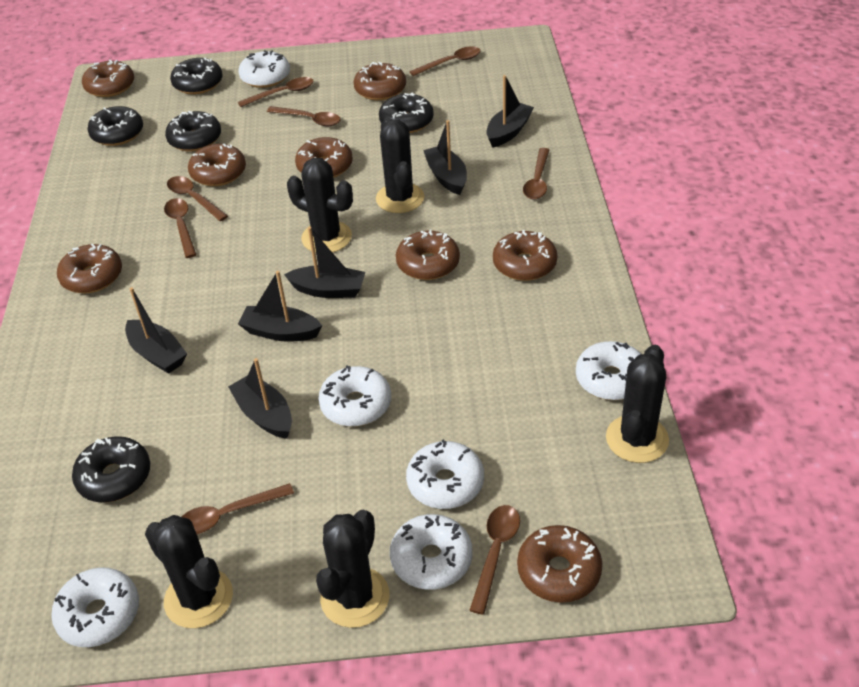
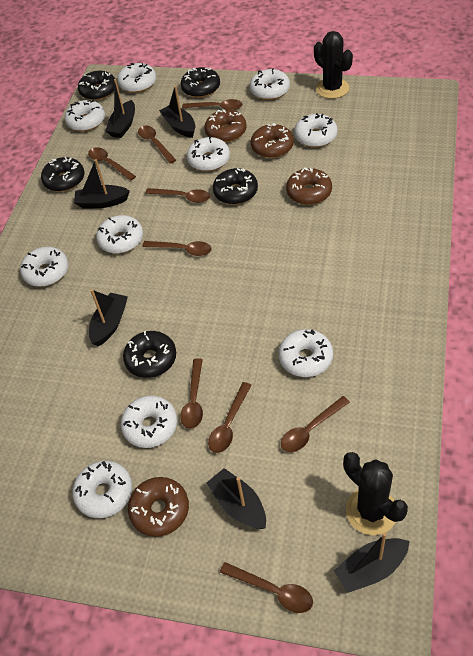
black cactus: [145,515,233,628] [287,158,353,253] [316,510,390,628] [376,117,425,213] [606,345,669,463] = 5 -> [314,31,353,99] [343,452,408,535] = 2
brown donut: [57,244,122,293] [82,60,134,97] [188,144,246,186] [295,137,353,178] [354,62,406,101] [396,230,460,280] [493,230,557,281] [517,525,602,603] = 8 -> [128,477,189,537] [205,109,247,142] [251,123,294,158] [286,167,332,205] = 4
brown spoon: [164,198,197,258] [167,176,228,221] [182,483,294,534] [238,77,314,107] [267,106,341,126] [409,46,481,76] [469,505,520,615] [523,148,549,200] = 8 -> [88,147,136,181] [138,126,176,164] [142,241,212,256] [145,188,210,203] [180,358,203,429] [182,99,243,110] [208,382,252,453] [220,562,313,613] [281,396,350,452] = 9
white donut: [51,568,139,647] [238,50,290,88] [318,365,391,427] [390,514,473,590] [406,439,484,509] [576,341,641,400] = 6 -> [20,247,68,287] [65,99,105,131] [72,461,132,518] [96,215,143,254] [117,63,156,93] [121,396,177,448] [187,136,230,171] [250,68,290,100] [279,329,333,377] [294,113,337,147] = 10

